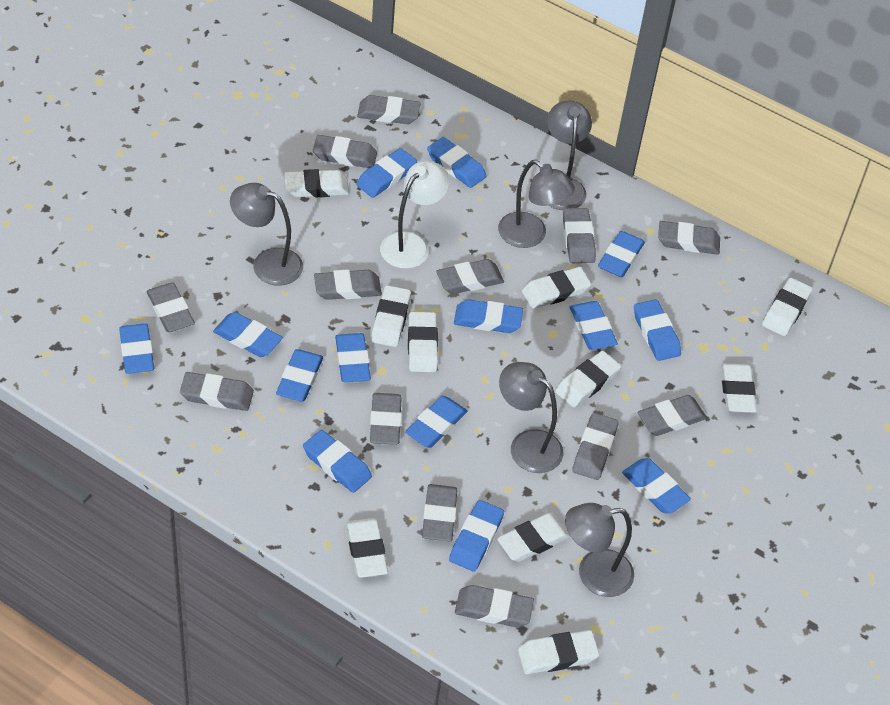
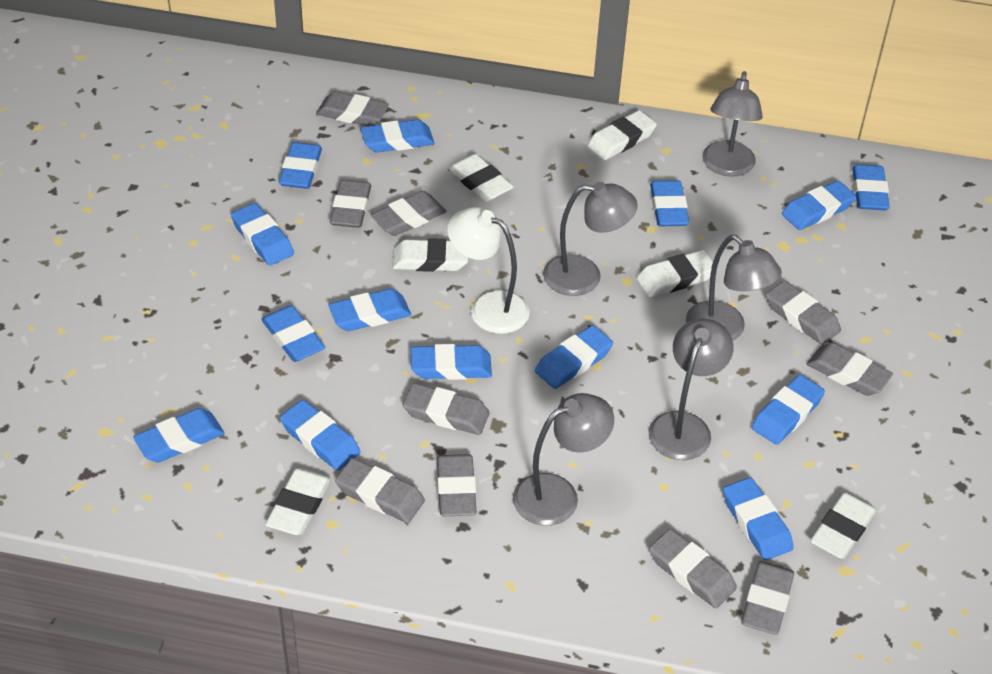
grey eraser: [146,282,195,332] [180,372,254,411] [313,135,377,168] [314,269,382,300] [357,95,421,124] [370,393,402,445] [422,484,458,541] [436,259,504,294] [455,585,534,627] [563,208,596,263] [572,413,618,480] [638,395,707,436] [658,221,720,255] = 13 -> [316,91,389,126] [330,180,371,228] [335,458,425,523] [371,191,447,236] [403,383,490,435] [437,454,477,516] [649,529,737,608] [741,561,794,635] [766,281,841,345] [807,343,893,396] = 10
white eraser: [285,169,349,197] [346,518,388,578] [371,285,411,347] [408,312,438,372] [497,513,570,562] [518,630,599,674] [522,267,591,309] [555,351,621,407] [721,363,757,413] [762,278,813,336] = 10 -> [265,468,331,535] [392,238,468,272] [448,154,514,202] [587,110,657,160] [636,250,713,297] [810,492,876,559] = 6

